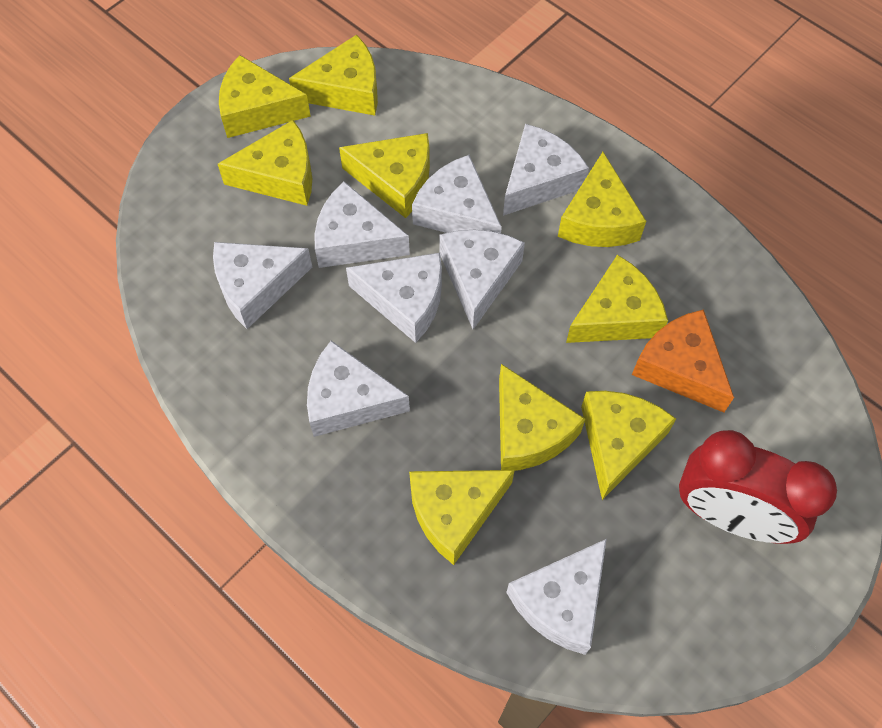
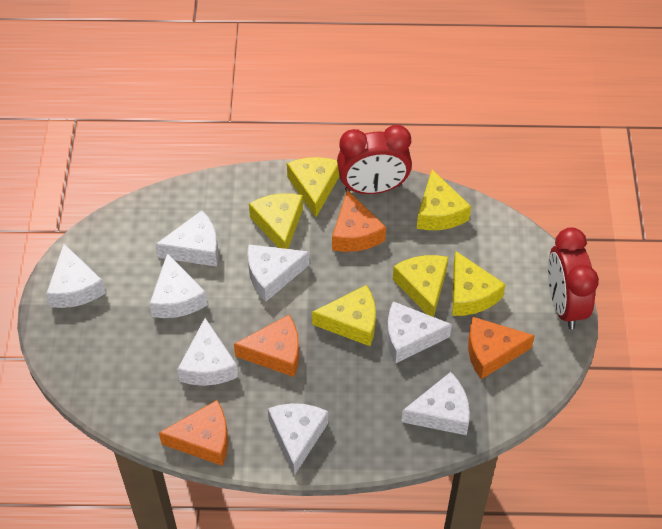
orange cheese: [632,309,734,413] = 1 -> [159,400,228,466] [234,315,299,377] [332,190,386,252] [468,317,535,379] = 4
red clock: [679,430,837,544] = 1 -> [337,125,412,194] [548,227,599,329] = 2
yellow cheese: [218,120,312,206] [219,55,311,138] [289,34,378,116] [339,133,430,218] [409,470,515,565] [499,364,585,471] [558,152,646,247] [566,255,668,343] [581,391,676,500] = 9 -> [249,193,303,249] [287,157,340,218] [312,285,376,346] [393,255,448,317] [417,169,471,230] [452,251,506,316] = 6

